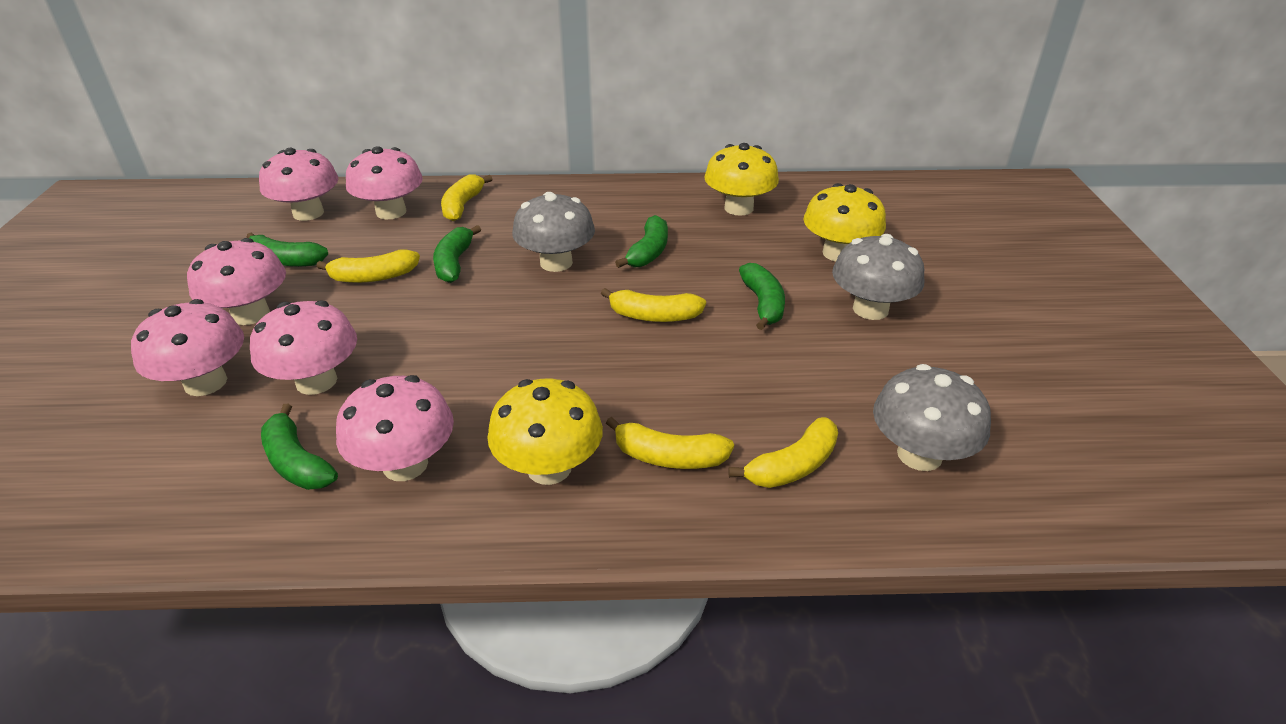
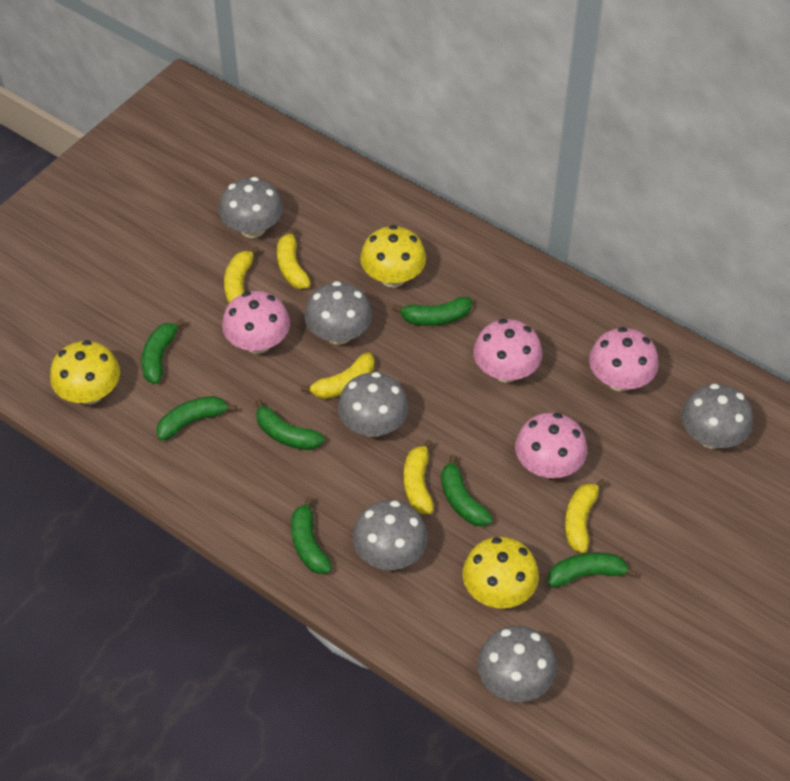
green banana: [247,233,328,267] [261,404,338,490] [433,225,481,283] [615,215,668,268] [739,263,785,330] = 5 -> [142,319,185,384] [157,396,237,440] [256,399,325,450] [291,496,332,574] [392,297,472,326] [441,455,493,526] [548,552,637,587] = 7
grey mushroom: [512,192,595,272] [832,234,924,320] [873,364,991,471] = 3 -> [219,177,283,238] [304,281,372,345] [338,372,409,437] [353,500,428,570] [477,626,557,702] [681,383,753,449] = 6
pink mushroom: [131,299,244,396] [187,238,286,325] [250,300,357,395] [259,148,338,221] [336,375,454,481] [346,146,423,220] = 6 -> [222,291,290,354] [473,319,542,383] [515,413,587,478] [589,327,659,391] = 4

